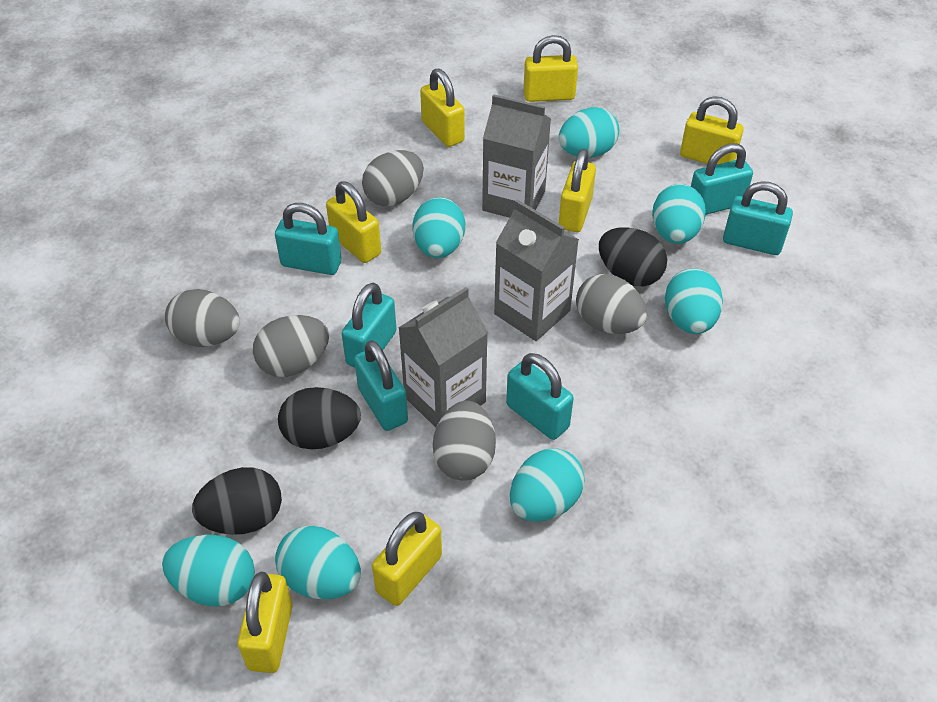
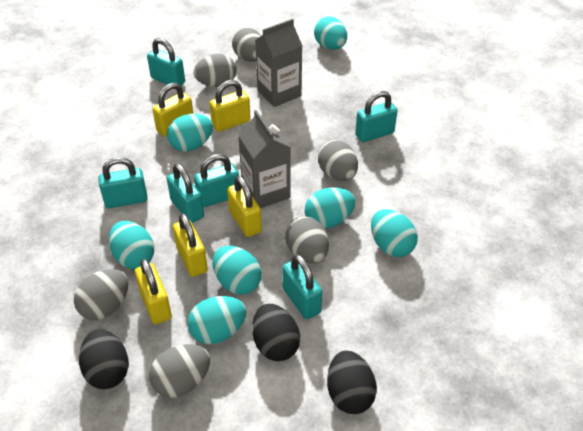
grey carton: [398,287,488,428] [482,94,551,218] [494,199,579,341] = 3 -> [238,110,291,208] [255,19,302,107] = 2
grey egg: [165,289,240,347] [253,315,329,377] [362,150,424,206] [433,401,496,480] [576,274,647,334] = 5 -> [74,269,128,320] [149,344,210,398] [193,54,237,87] [232,28,261,62] [285,216,329,264] [318,140,358,181] = 6
yellow padlock: [237,572,293,673] [326,181,381,263] [372,512,442,606] [420,69,465,147] [523,35,578,102] [559,149,596,232] [680,96,744,165] = 7 -> [135,259,172,324] [152,83,193,137] [173,213,208,277] [209,80,251,132] [227,176,262,237] = 5

